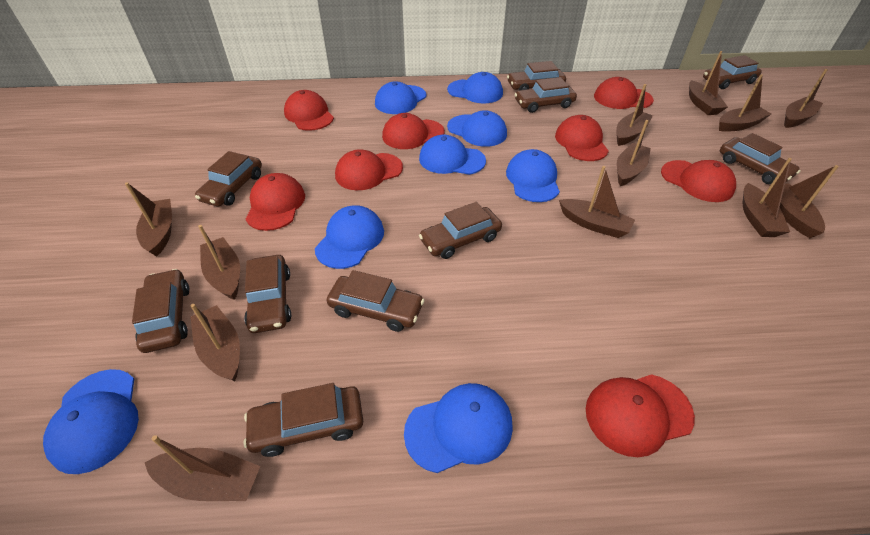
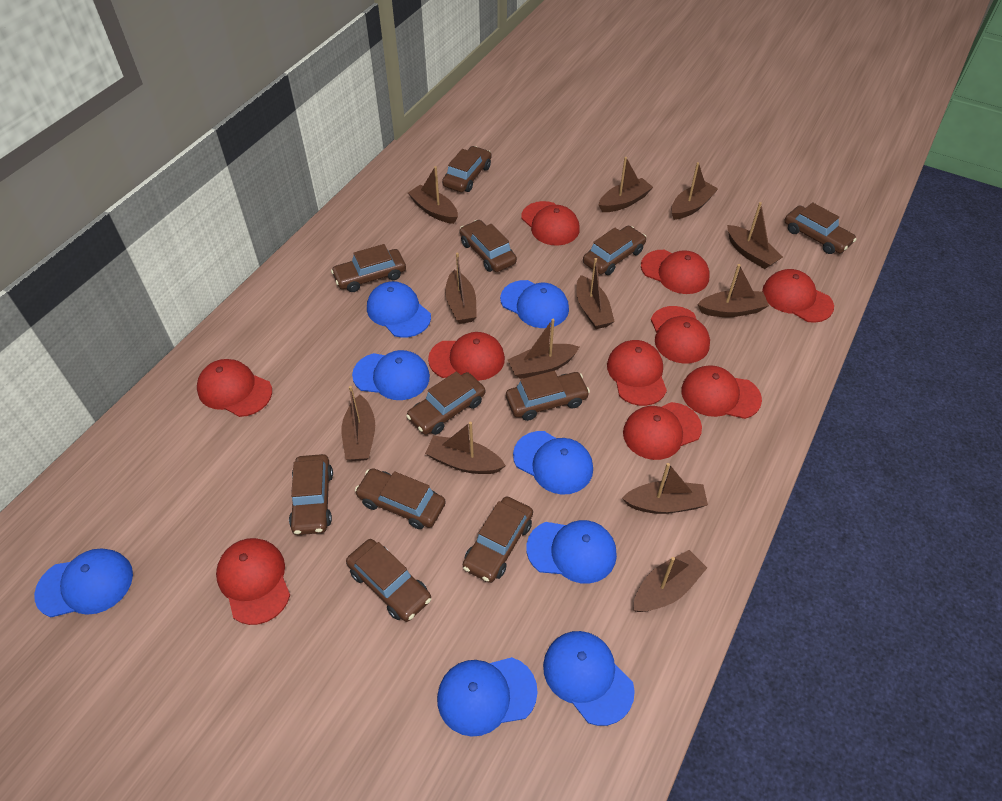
brown car: [132,269,189,353] [195,151,262,207] [243,383,363,457] [244,255,291,333] [327,270,424,332] [419,202,502,259] [507,61,566,91] [515,77,577,113] [703,55,762,89] [720,133,801,184] = 10 -> [289,454,333,535] [331,244,406,292] [346,539,431,622] [355,468,446,529] [406,371,485,435] [442,146,492,192] [460,220,517,272] [463,496,533,583] [506,371,590,421] [583,226,646,275] [785,202,857,254] = 11
red cap: [245,173,305,231] [284,90,334,131] [335,149,403,190] [382,113,445,149] [555,115,609,161] [586,374,695,457] [594,77,654,109] [661,160,736,202] = 8 -> [197,359,272,417] [216,538,290,625] [428,332,505,381] [521,201,580,246] [607,340,667,406] [623,402,702,460] [641,250,710,294] [651,306,710,364] [681,365,762,419] [762,269,834,323] = 10

